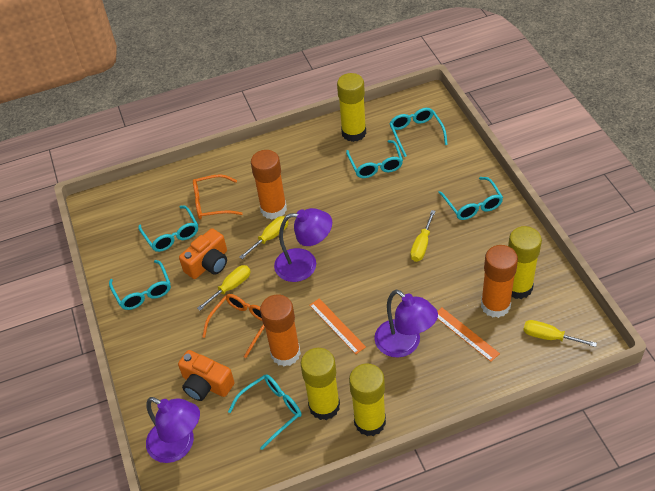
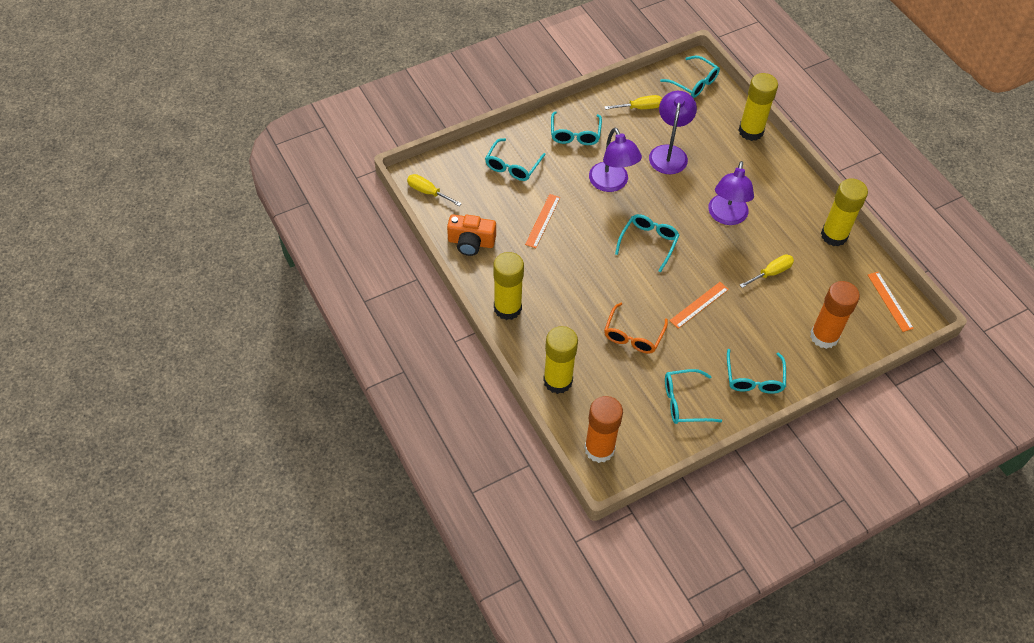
orange camera: [178,350,235,401] [179,228,227,279] = 2 -> [447,214,496,256] = 1
orange glasses: [193,174,243,220] [202,294,265,358] = 2 -> [604,303,668,354] = 1
orange glue stick: [251,150,287,220] [260,294,301,367] [481,245,518,318] = 3 -> [584,396,623,463] [810,281,860,349] = 2
orange ruler: [309,298,366,354] [437,308,500,362] = 2 -> [525,194,560,248] [669,282,729,329] [868,272,914,332] = 3
yellow screwdriver: [197,265,251,311] [240,216,289,259] [410,210,436,262] [523,320,597,347] = 4 -> [407,174,462,206] [604,95,662,110] [740,255,794,288] = 3

